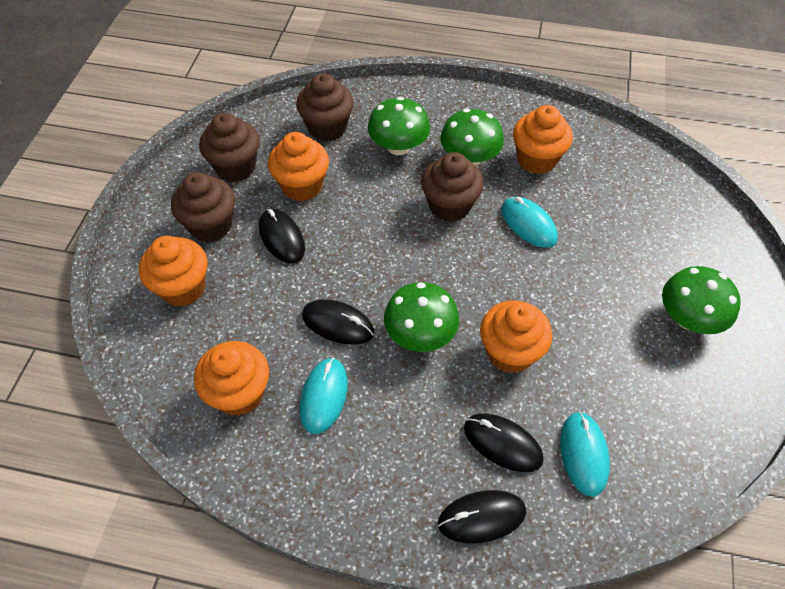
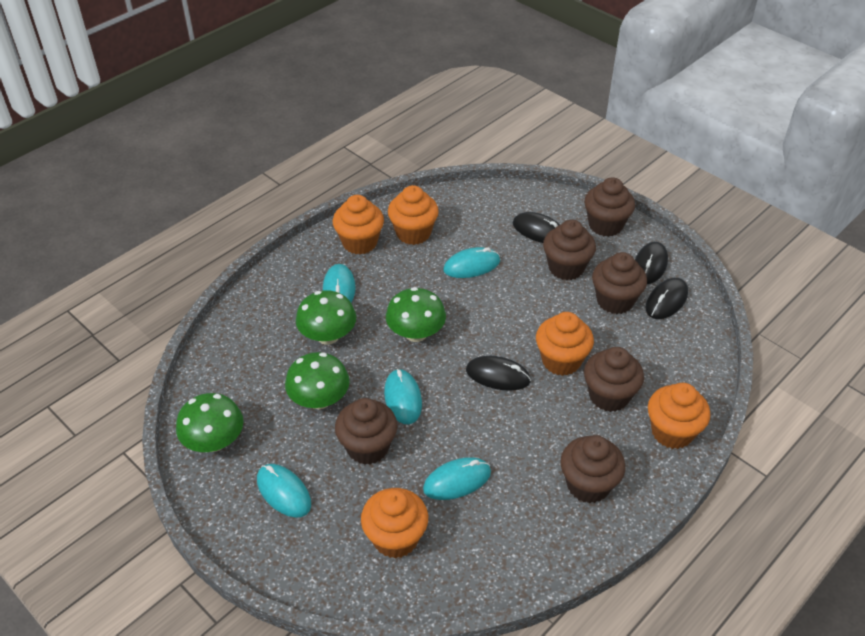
brown cupcake: [171,172,235,242] [199,113,260,182] [296,73,354,142] [421,152,484,222] = 4 -> [335,398,397,465] [543,220,596,280] [560,435,626,503] [584,177,635,237] [584,347,644,412] [592,252,647,314] = 6
turquoise mouse: [300,358,348,434] [501,197,558,248] [560,411,610,497] = 3 -> [257,464,311,518] [323,264,356,302] [384,369,422,424] [423,457,491,500] [443,247,500,278] = 5

